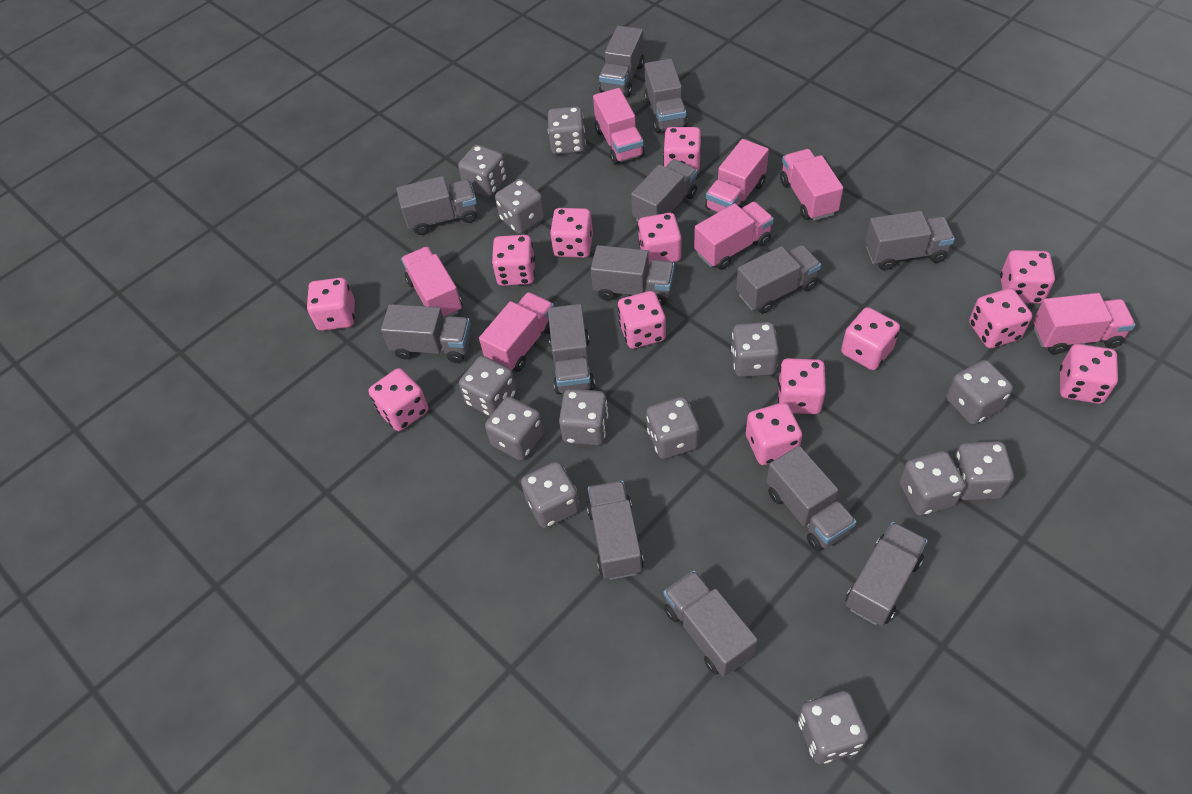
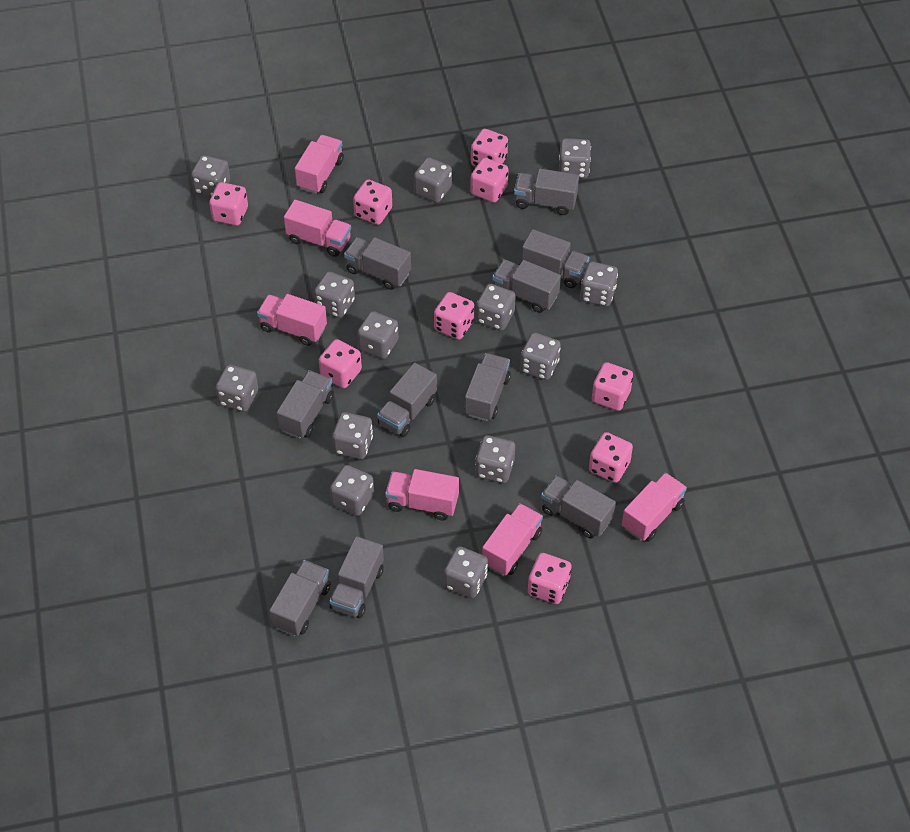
grey truck: [381,304,471,363] [396,176,478,235] [548,304,595,394] [587,480,644,580] [591,245,675,306] [599,26,644,97] [631,159,697,222] [644,59,688,133] [664,570,758,677] [736,245,821,314] [767,446,857,551] [846,522,928,626] [865,211,955,271] = 13 -> [269,560,331,636] [277,370,334,439] [329,536,384,618] [344,237,411,290] [377,363,437,437] [464,353,511,421] [492,260,561,313] [514,169,579,215] [521,229,589,288] [541,476,616,539] = 10
pink dice: [307,278,355,331] [369,368,429,431] [492,235,535,286] [550,208,593,258] [618,291,666,349] [638,213,682,265] [663,127,701,173] [746,403,802,465] [778,358,826,414] [841,307,900,370] [969,288,1032,348] [1000,250,1055,304] [1060,344,1118,404] = 13 -> [209,182,248,226] [319,339,362,388] [353,179,392,225] [434,292,474,340] [470,158,509,203] [471,129,508,166] [528,553,572,604] [589,432,633,483] [592,362,633,411] = 9
pink truck: [401,246,463,320] [479,292,554,372] [593,88,645,165] [694,202,774,270] [705,139,769,212] [780,149,843,221] [1033,293,1135,355] = 7 -> [257,294,327,346] [284,200,351,257] [295,135,344,194] [385,469,459,521] [482,503,543,576] [622,473,687,541] = 6

